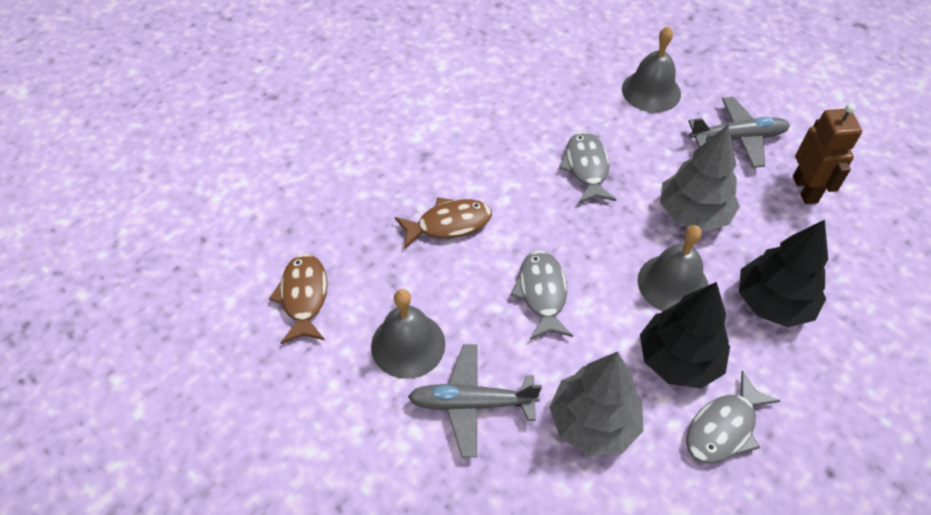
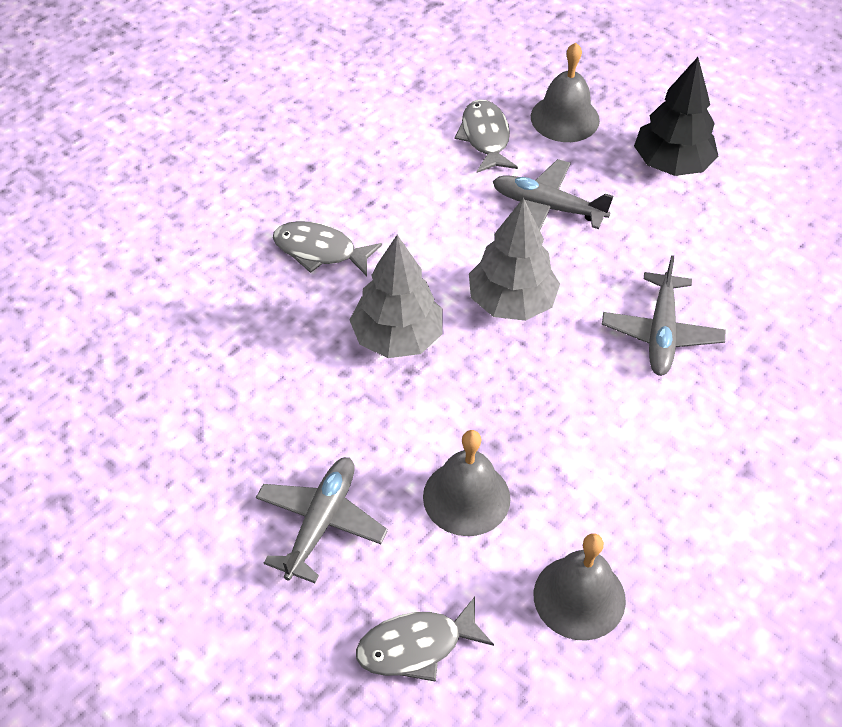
black tree: [640,282,730,389] [739,220,828,327] = 2 -> [634,57,718,176] = 1
brown fish: [269,254,327,344] [395,197,492,249] = 2 -> none = 0
brown robot: [793,103,862,204] = 1 -> none = 0
grey plane: [408,344,542,457] [688,97,790,168] = 2 -> [256,457,388,583] [493,159,613,230] [602,255,726,376] = 3

